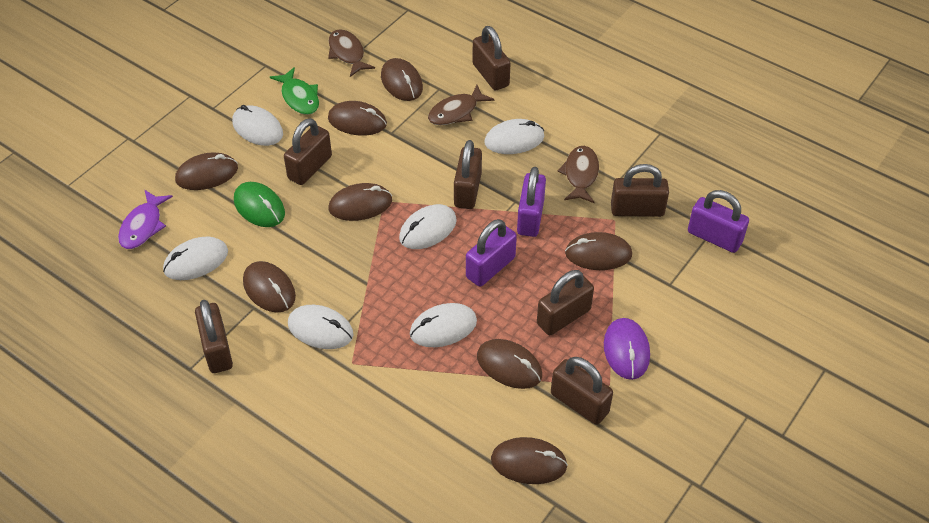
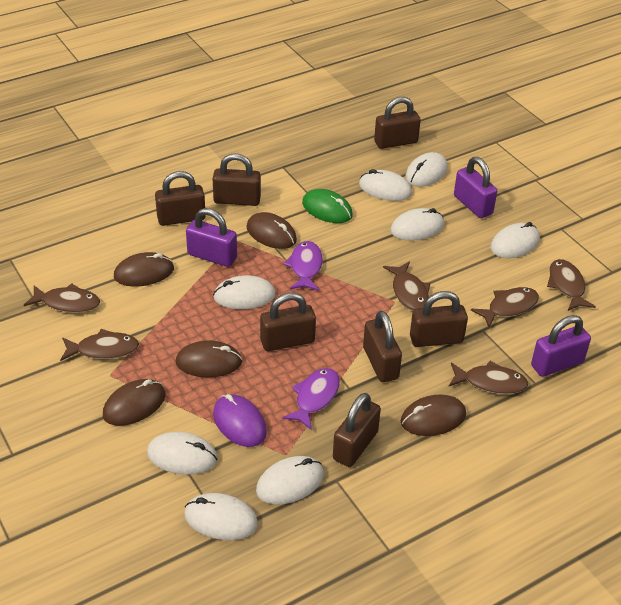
brown fish: [328,29,375,77] [428,85,494,125] [557,146,599,203] = 3 -> [24,283,100,313] [60,329,139,361] [383,261,430,311] [449,361,528,394] [471,287,539,328] [547,259,596,311] = 6
brown mouse: [175,152,238,190] [243,261,296,313] [328,101,387,136] [329,183,392,221] [381,58,423,101] [477,339,542,389] [491,437,568,484] [565,232,632,270] = 8 -> [103,379,165,426] [114,252,174,287] [176,340,242,378] [246,212,297,249] [401,395,466,436] = 5
green fish: [270,67,319,115] = 1 -> none = 0
purple fish: [118,190,173,249] = 1 -> [282,368,340,431] [283,241,323,291] = 2
white mouse: [163,237,228,280] [232,105,283,146] [288,305,353,349] [399,204,457,249] [410,303,477,347] [484,119,545,154] = 6 -> [147,432,218,475] [184,493,258,540] [213,275,276,309] [256,456,324,505] [359,169,412,201] [390,208,444,241] [405,152,448,186] [490,222,540,258] = 8

